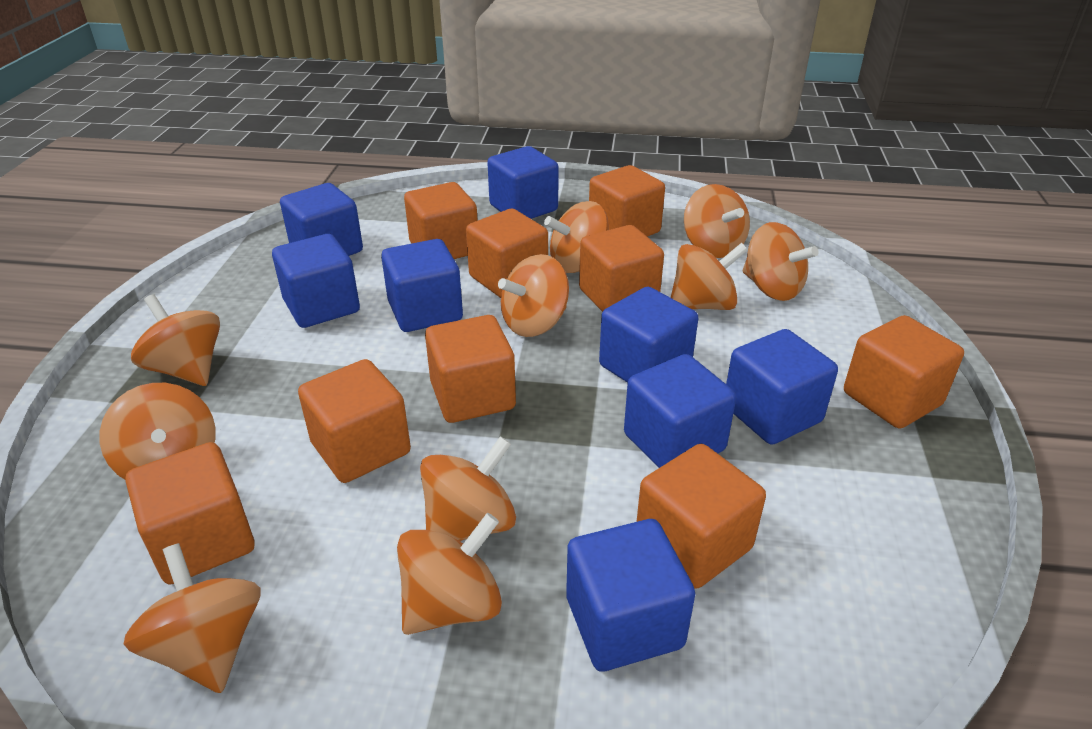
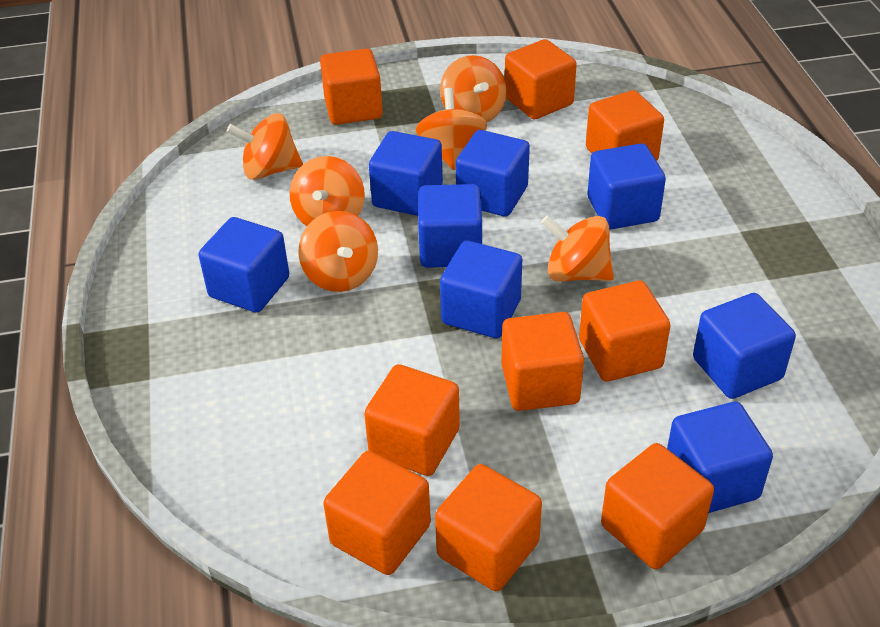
orange spinning top: [100,383,216,480] [124,543,261,693] [131,294,220,386] [397,513,502,635] [420,436,516,541] [498,254,569,337] [544,201,609,273] [671,243,748,310] [684,184,750,258] [743,222,818,301] = 10 -> [227,113,303,180] [290,156,365,226] [298,211,378,292] [416,88,487,171] [440,55,507,123] [541,215,614,282] = 6

